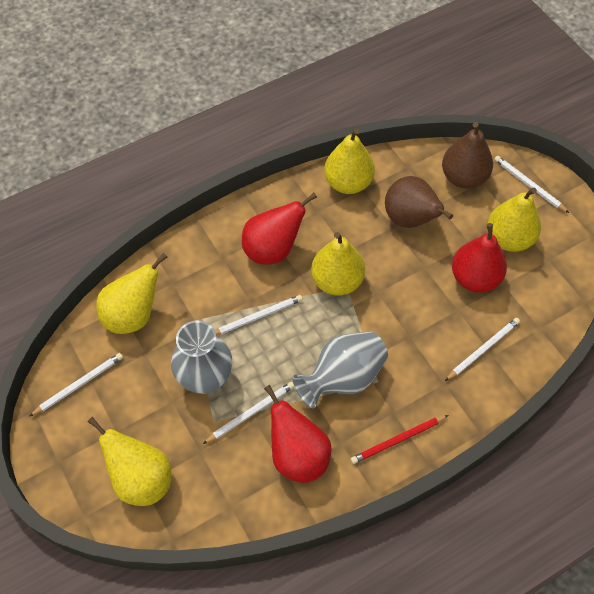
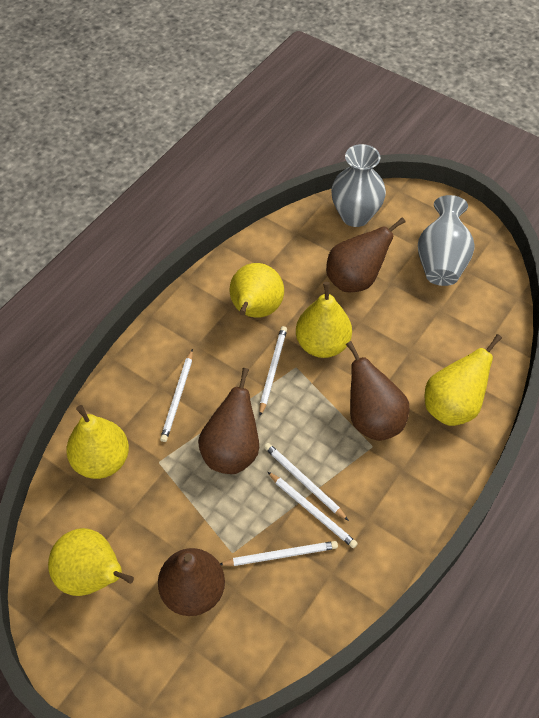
brown pear: [385,176,453,228] [442,122,493,189] = 2 -> [158,548,225,616] [198,368,259,474] [326,217,406,292] [346,341,409,441] = 4
red pear: [242,193,317,265] [264,385,332,483] [452,223,507,293] = 3 -> none = 0
red pencil: [351,415,448,464] = 1 -> none = 0

